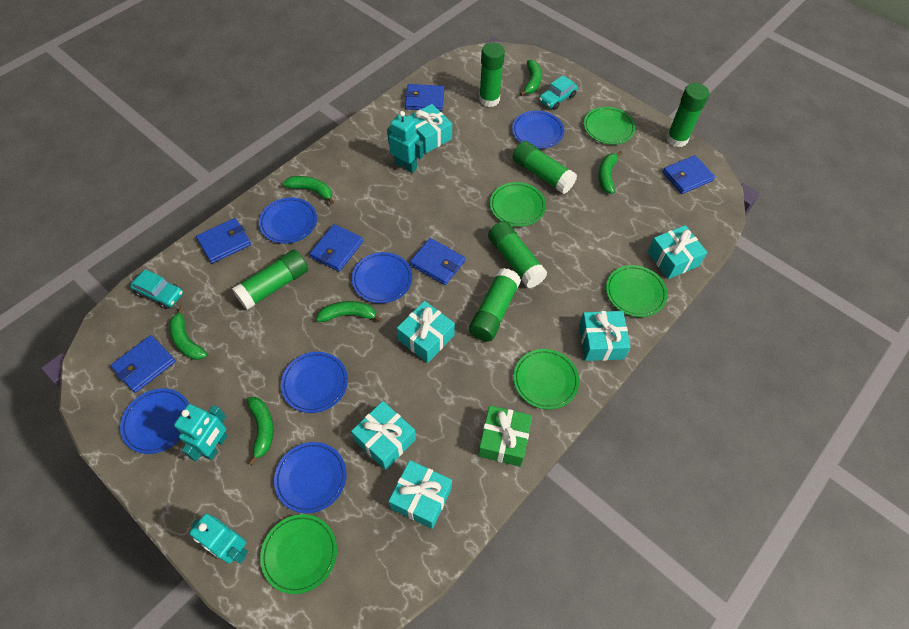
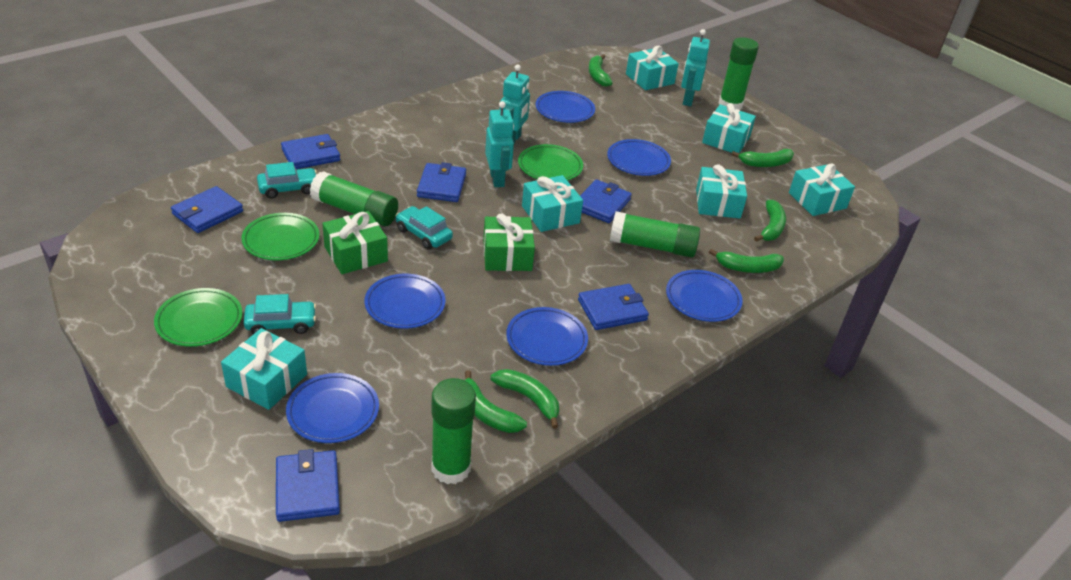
green gift: [478,406,532,467] = 1 -> [322,211,388,274] [483,214,535,271] = 2
green glue stick: [232,250,308,310] [469,268,521,342] [479,42,505,107] [488,221,548,288] [512,141,577,194] [666,83,709,147] = 6 -> [310,171,398,226] [431,378,476,484] [610,211,700,257] [719,37,759,110] = 4
green plate: [260,514,337,594] [490,182,546,227] [513,349,579,410] [584,107,636,145] [606,265,667,317] = 5 -> [154,288,243,347] [242,213,319,260] [518,144,583,181] = 3
turquoise car: [130,269,183,309] [539,75,578,110] = 2 -> [244,294,316,334] [257,162,317,199] [396,206,453,249] = 3

